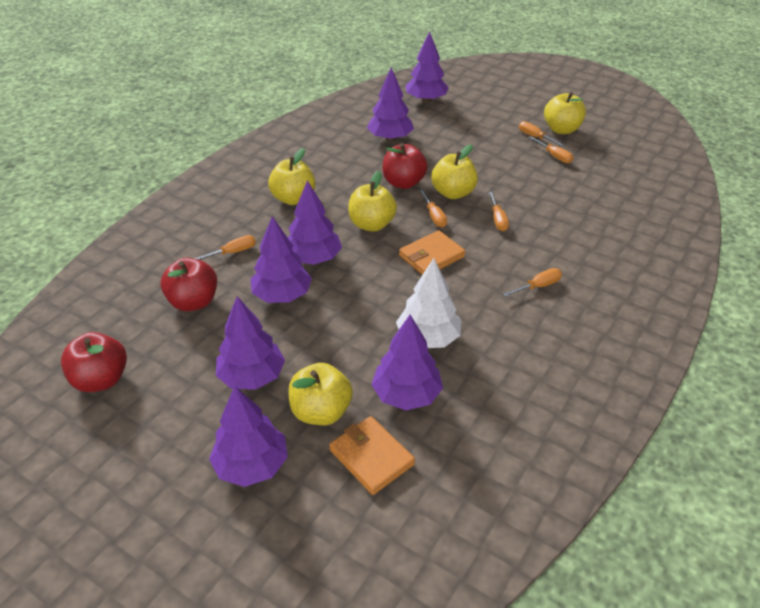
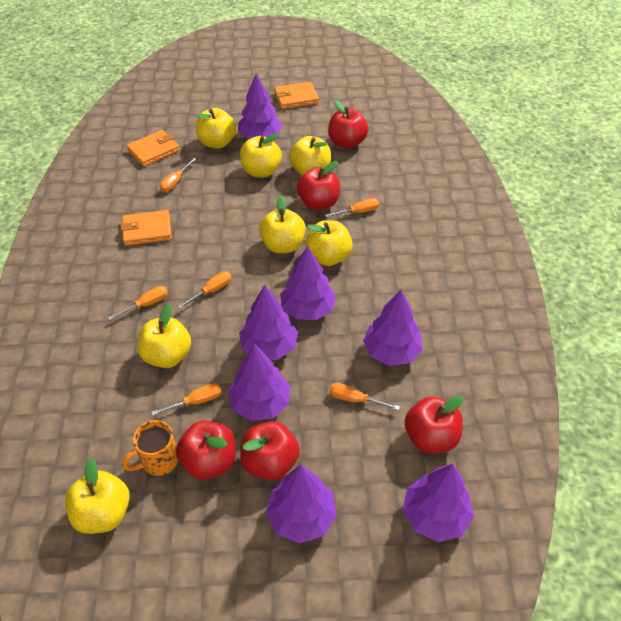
orange mug: none = 0 -> [122,420,178,476] = 1
orange wallet: [329,416,415,495] [399,230,465,275] = 2 -> [121,210,172,246] [126,130,180,167] [274,82,319,109] = 3
red apple: [61,332,127,392] [161,258,217,311] [382,143,428,189] = 3 -> [176,421,236,480] [240,421,300,480] [297,161,340,210] [328,100,368,149] [405,396,464,453] = 5
white tree: [396,258,461,348] = 1 -> none = 0
yellow apple: [268,148,315,205] [288,363,353,425] [348,171,397,232] [431,144,478,199] [544,92,586,134] = 5 -> [65,458,130,534] [138,304,191,368] [196,108,236,149] [240,133,282,178] [259,196,306,253] [289,136,331,176] [305,220,353,266] = 7

